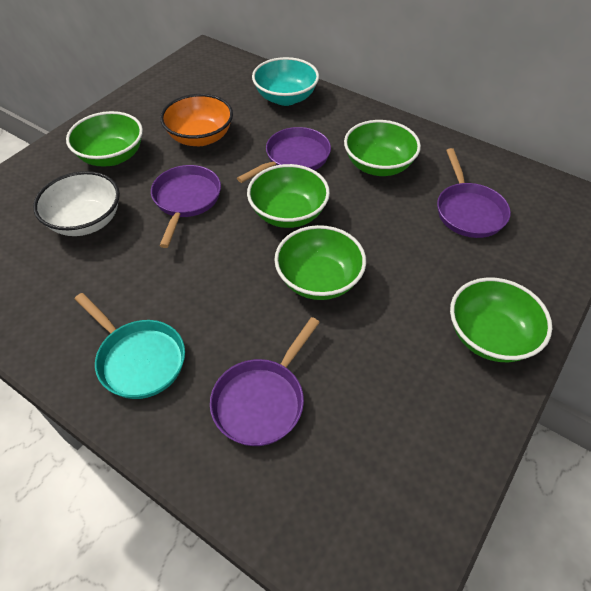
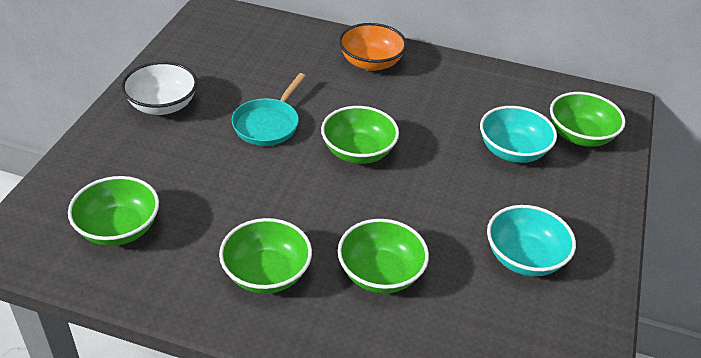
purple pan: [151,165,221,248] [210,317,320,446] [237,127,331,183] [437,148,511,238] = 4 -> none = 0
turquoise bowl: [252,57,319,106] = 1 -> [480,106,557,163] [487,205,576,276] = 2

